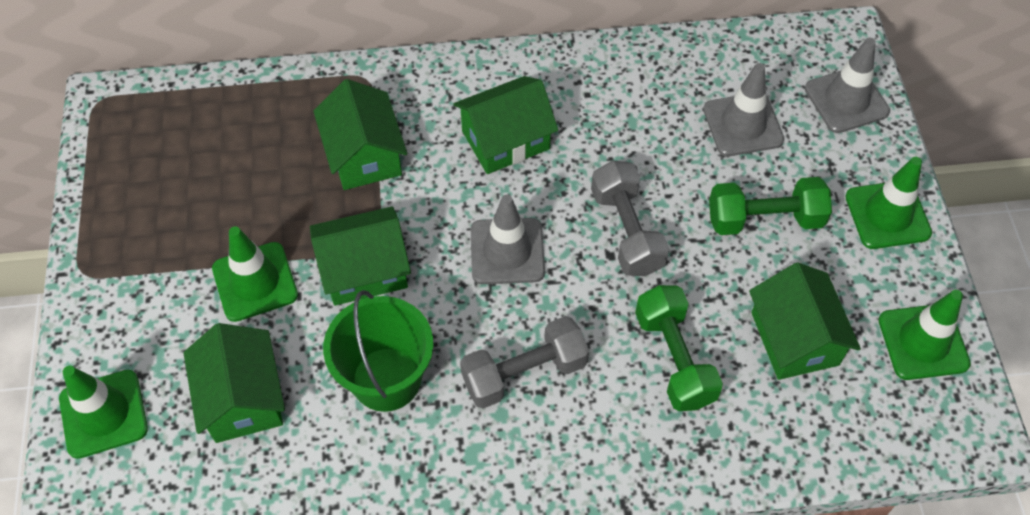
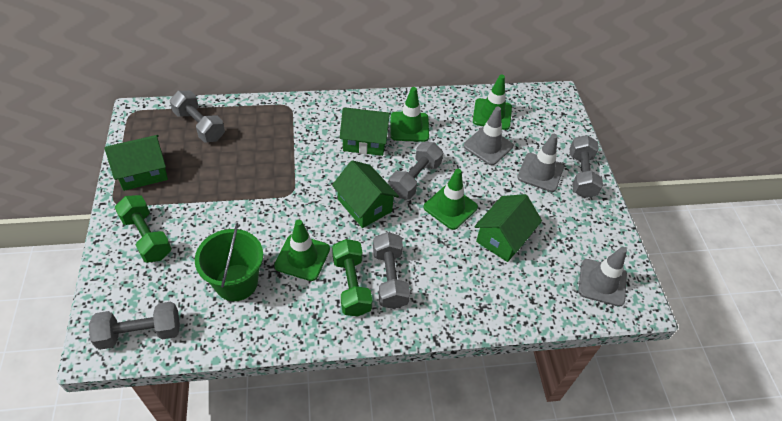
green house: [183,323,285,443] [310,206,411,306] [313,79,407,190] [454,76,558,174] [749,262,861,380] = 5 -> [104,135,168,191] [332,160,399,228] [340,108,391,156] [474,194,542,262] = 4
grey dumbbell: [460,316,589,409] [591,160,669,276] = 2 -> [89,302,180,350] [170,91,225,142] [373,232,410,309] [389,142,443,199] [570,135,603,198] = 5

